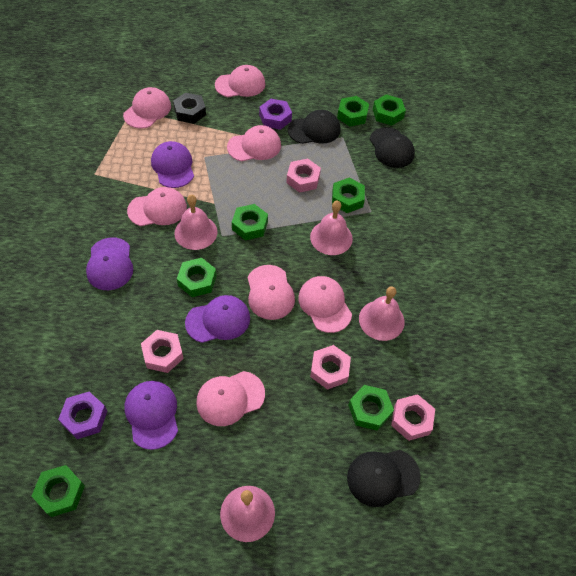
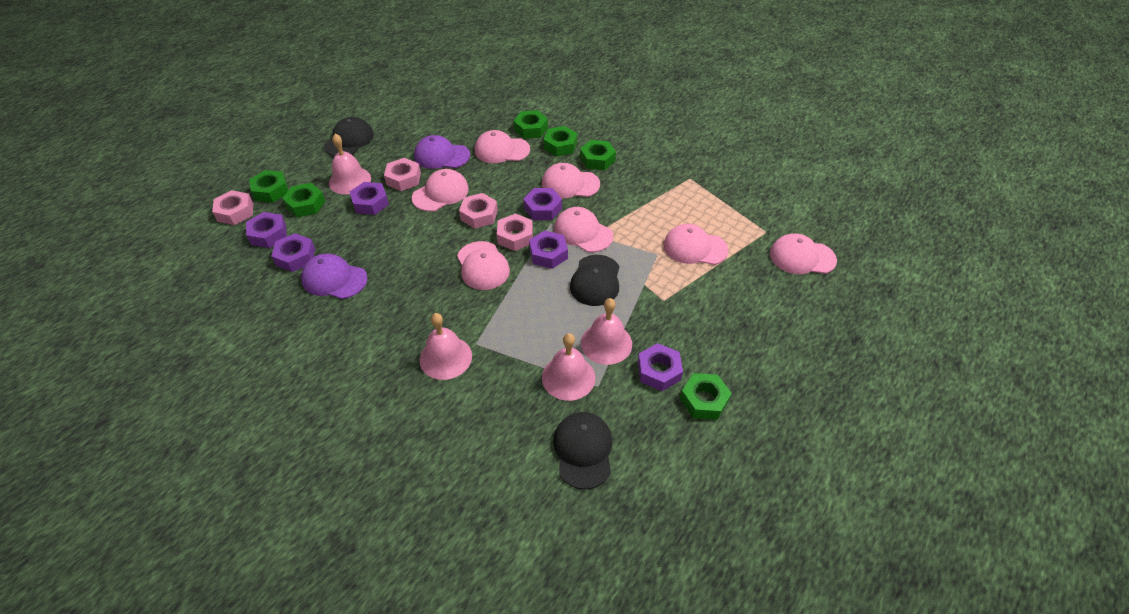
black nut: [173,93,206,124] = 1 -> none = 0
green nut: [32,465,85,517] [177,258,217,297] [232,204,268,240] [332,178,365,213] [337,96,369,127] [348,385,394,431] [373,94,406,126] = 7 -> [249,170,288,203] [282,183,325,217] [514,110,548,139] [544,126,577,157] [580,140,616,170] [680,373,732,420] = 6
purple cap: [86,237,133,290] [125,381,178,450] [151,141,194,188] [185,295,250,343] = 4 -> [301,253,367,299] [414,135,470,169] = 2
purple nut: [58,392,107,439] [259,99,292,130] = 2 -> [246,212,287,248] [271,233,315,272] [349,182,389,215] [523,188,562,220] [529,230,568,269] [637,343,683,391] = 6

